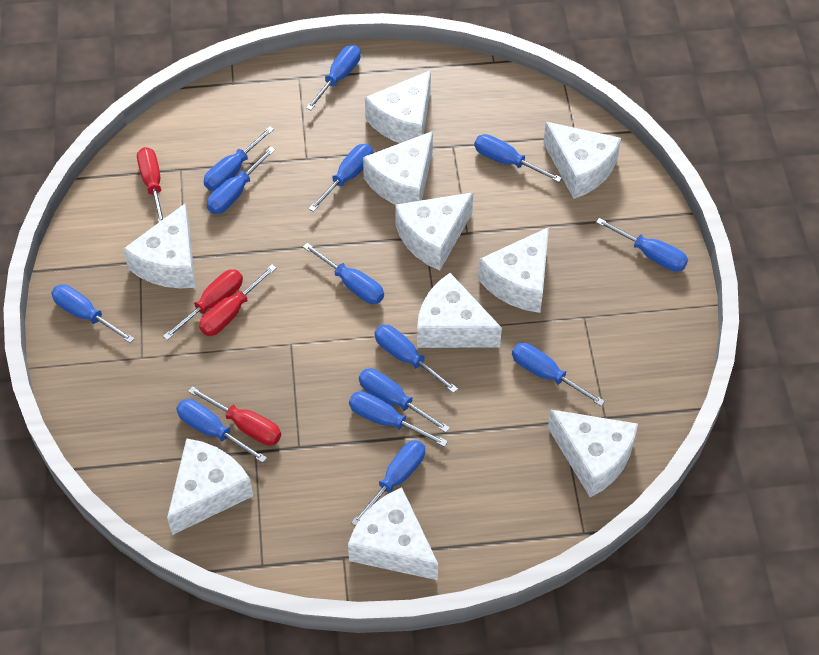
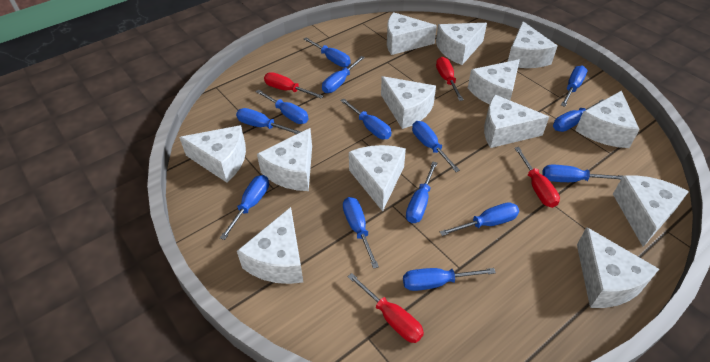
white cheese: [123,204,195,288] [167,438,253,535] [348,487,438,580] [363,131,433,205] [365,70,431,143] [395,192,473,271] [417,273,502,348] [478,227,549,313] [543,122,621,199] [548,410,638,497] = 10 -> [179,125,246,182] [237,207,303,284] [257,128,312,191] [349,145,406,211] [381,76,436,129] [387,12,437,55] [436,23,487,65] [468,59,520,104] [484,95,549,148] [508,21,557,68] [575,90,640,148] [577,227,659,308] [613,175,689,247] = 13

